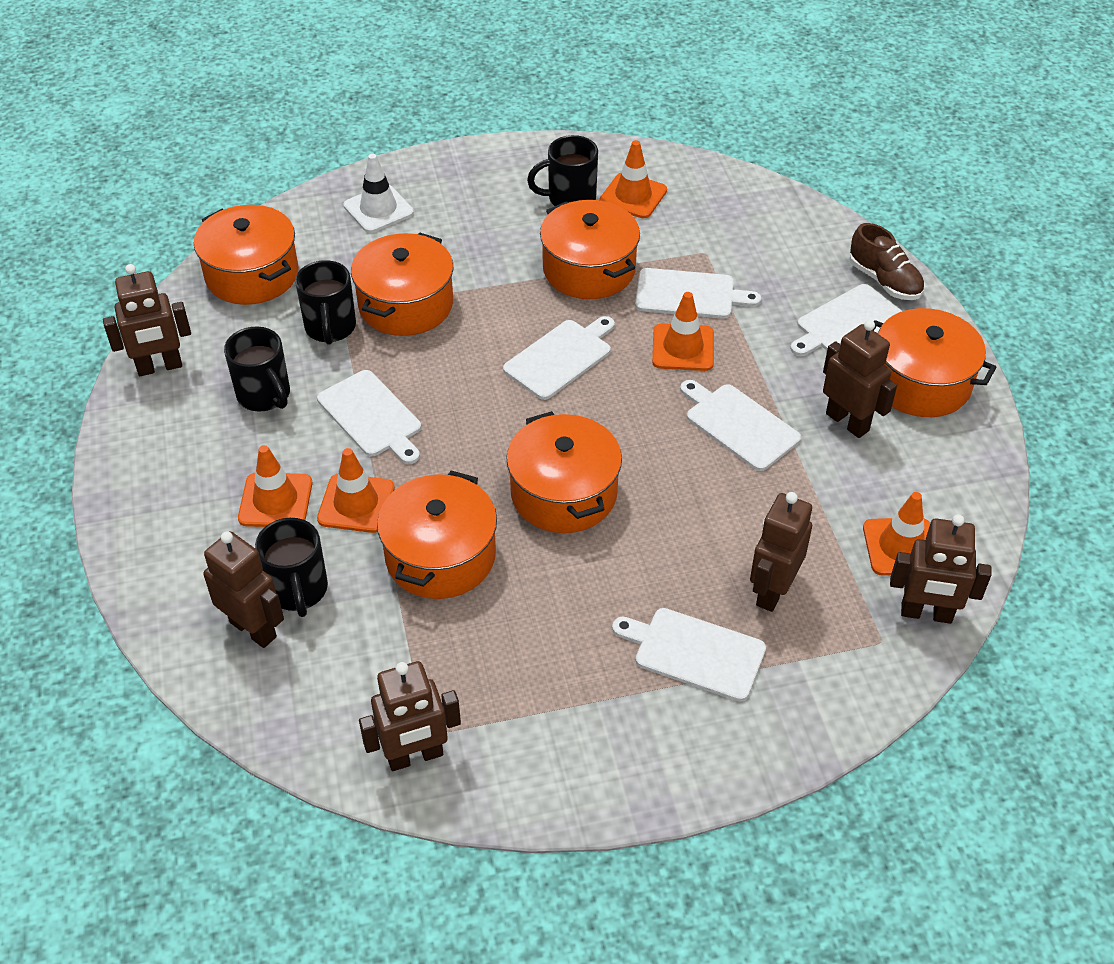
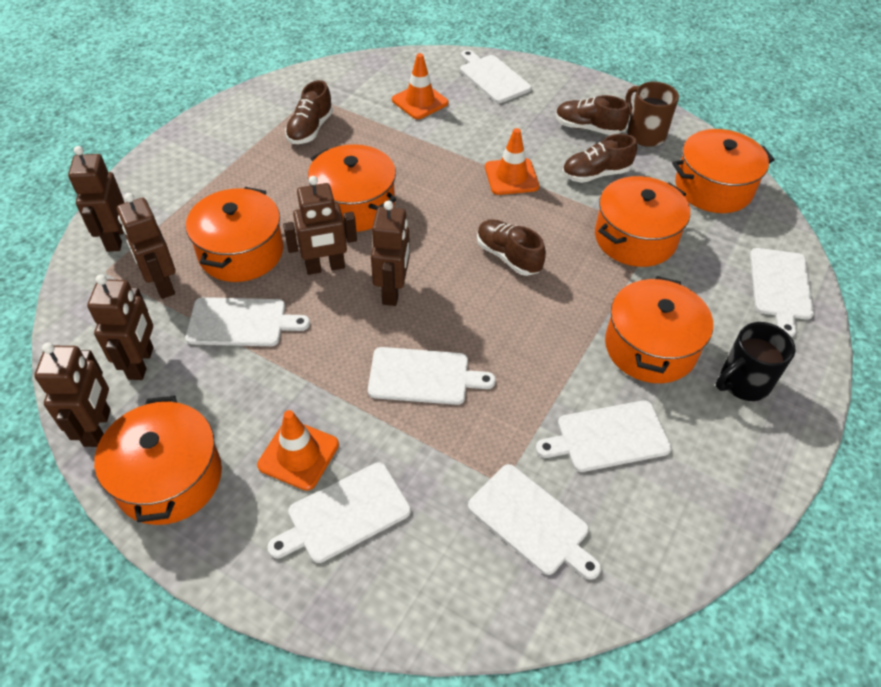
black mug: [224,327,290,411] [255,518,328,617] [295,260,356,345] [527,135,598,206] = 4 -> [716,322,795,401] = 1
brown mug: none = 0 -> [625,82,679,147] = 1
brown shoe: [850,223,925,300] = 1 -> [285,80,333,144] [477,219,546,276] [556,95,630,135] [562,134,637,183] = 4
orange traffic cone: [238,445,312,527] [317,448,395,533] [599,140,667,218] [652,292,714,371] [863,492,930,576] = 5 -> [257,410,339,491] [392,53,449,119] [485,128,539,195] = 3
white cutting board: [317,370,421,464] [503,316,615,400] [612,608,766,701] [635,268,761,319] [680,380,801,471] [790,284,902,356] = 6 -> [185,297,310,346] [267,462,411,563] [368,347,496,405] [460,50,532,103] [468,464,601,580] [536,400,671,472] [750,248,814,337] = 7
white traffic cone: [344,154,414,233] = 1 -> none = 0

